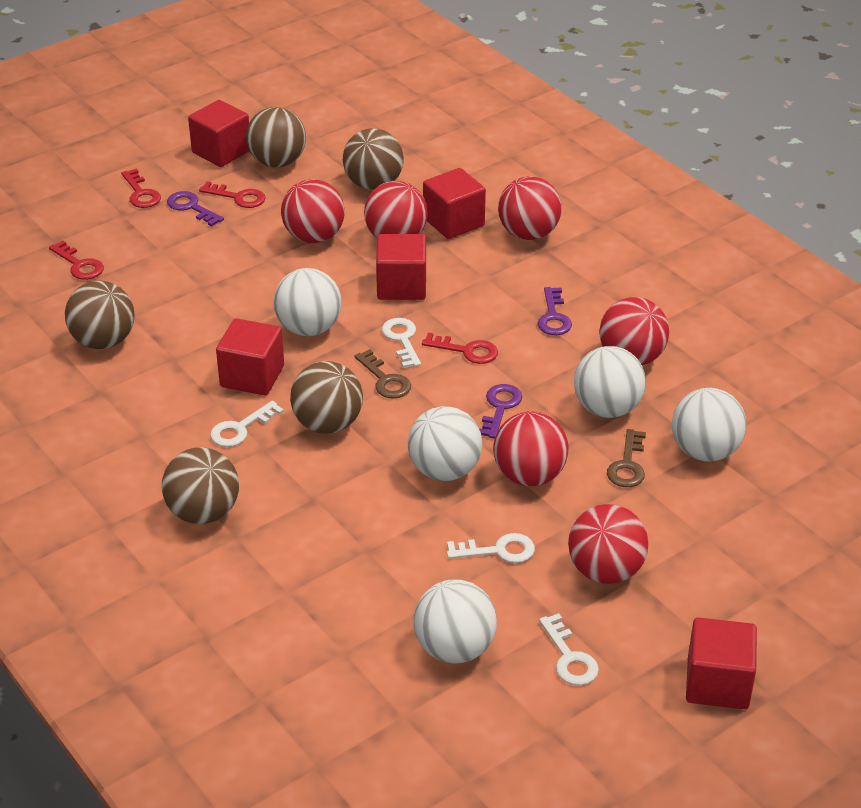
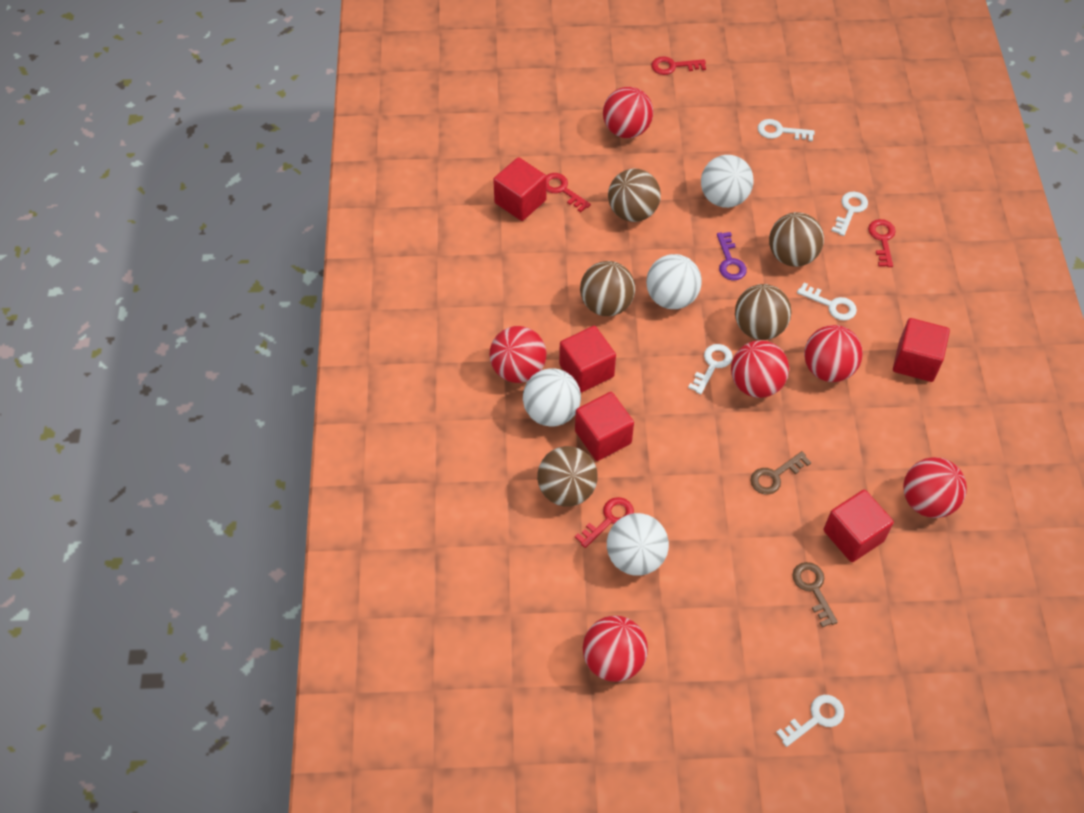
purple key: [167,191,224,226] [479,384,522,439] [538,287,572,335] = 3 -> [717,232,747,280] = 1
white ball: [273,268,342,336] [408,406,482,481] [414,579,497,664] [574,346,646,418] [672,388,746,462] = 5 -> [523,368,581,427] [607,513,669,576] [646,254,702,309] [701,155,753,208] = 4
white key: [210,401,284,447] [382,318,421,368] [447,533,535,563] [539,613,599,686] = 4 -> [688,344,733,394] [757,119,815,141] [776,695,844,747] [797,282,857,321] [831,192,868,236] = 5

